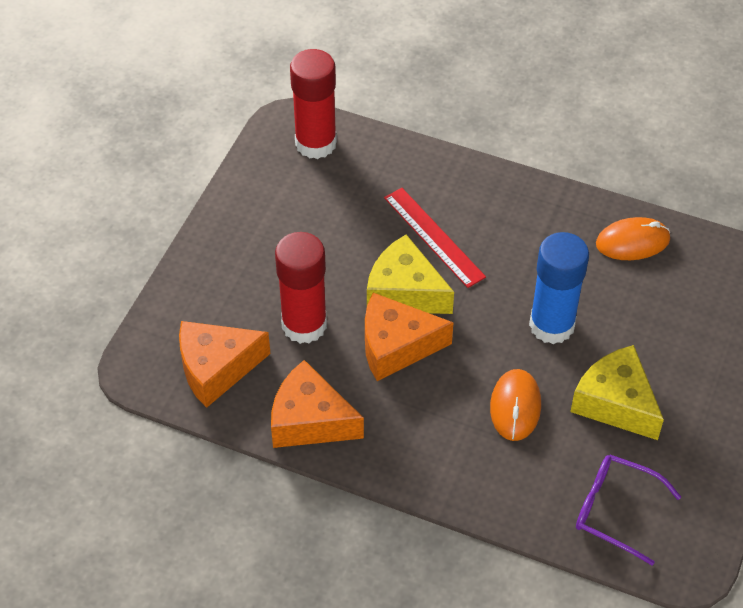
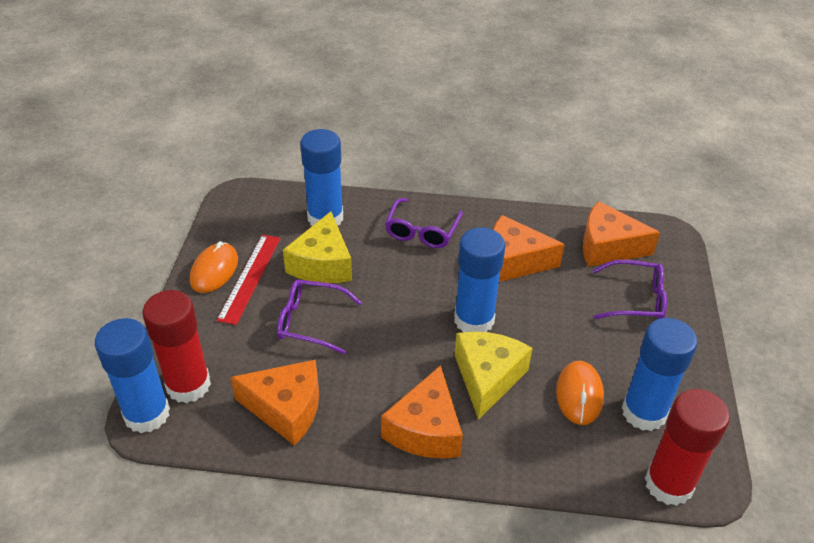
blue glue stick: [529,232,589,344] = 1 -> [95,318,170,433] [300,129,343,226] [454,227,505,332] [622,318,697,431] = 4
orange cheese: [179,321,271,408] [271,360,364,448] [365,293,454,381] = 3 -> [231,360,319,446] [381,365,463,459] [493,215,565,282] [582,201,660,267] = 4
purple glasses: [576,455,681,565] = 1 -> [277,280,362,354] [385,198,463,248] [592,260,667,319] = 3

